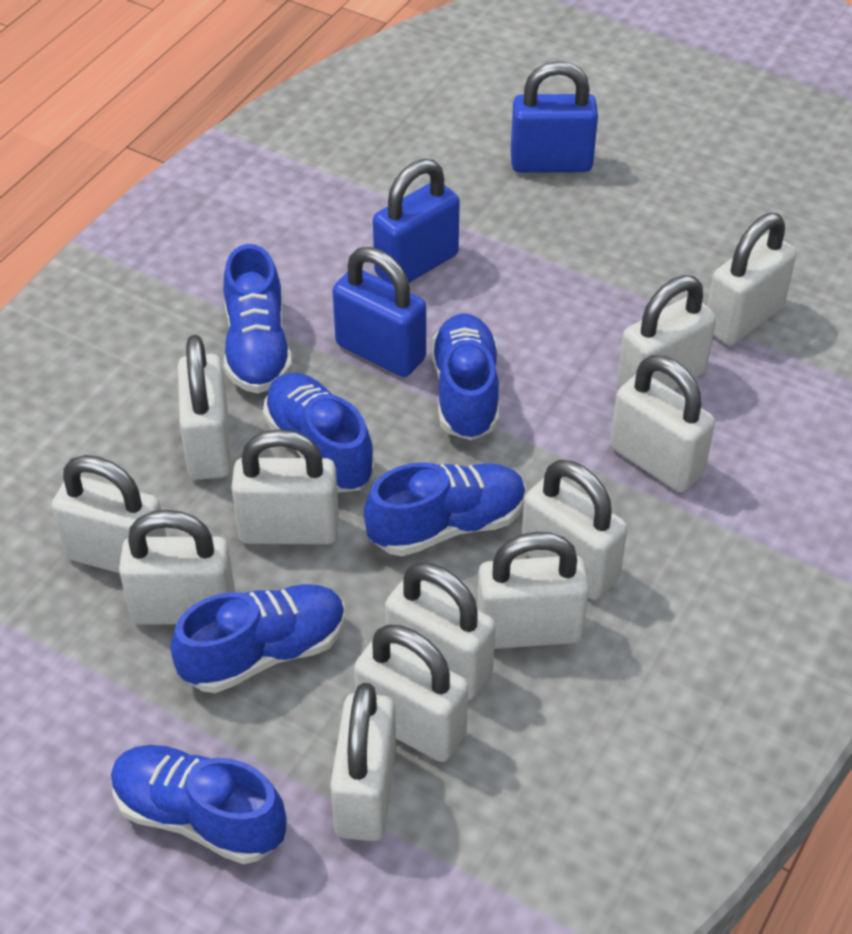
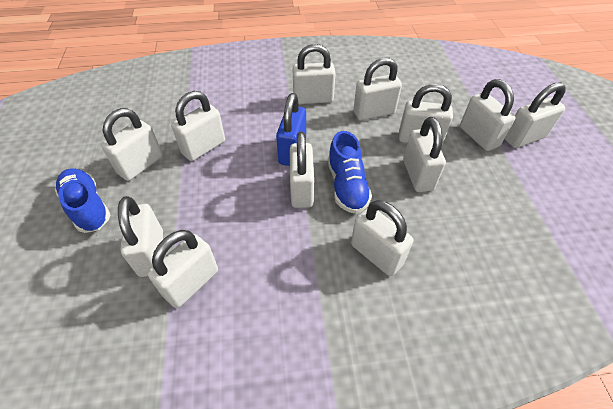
blue padlock: [332,247,426,377] [373,159,460,285] [511,61,598,173] = 3 -> [276,93,306,166] = 1
blue shoe: [111,745,286,864] [170,584,345,693] [223,244,292,393] [263,373,375,493] [364,462,526,556] [431,313,499,440] = 6 -> [55,168,110,233] [328,131,372,214] = 2

